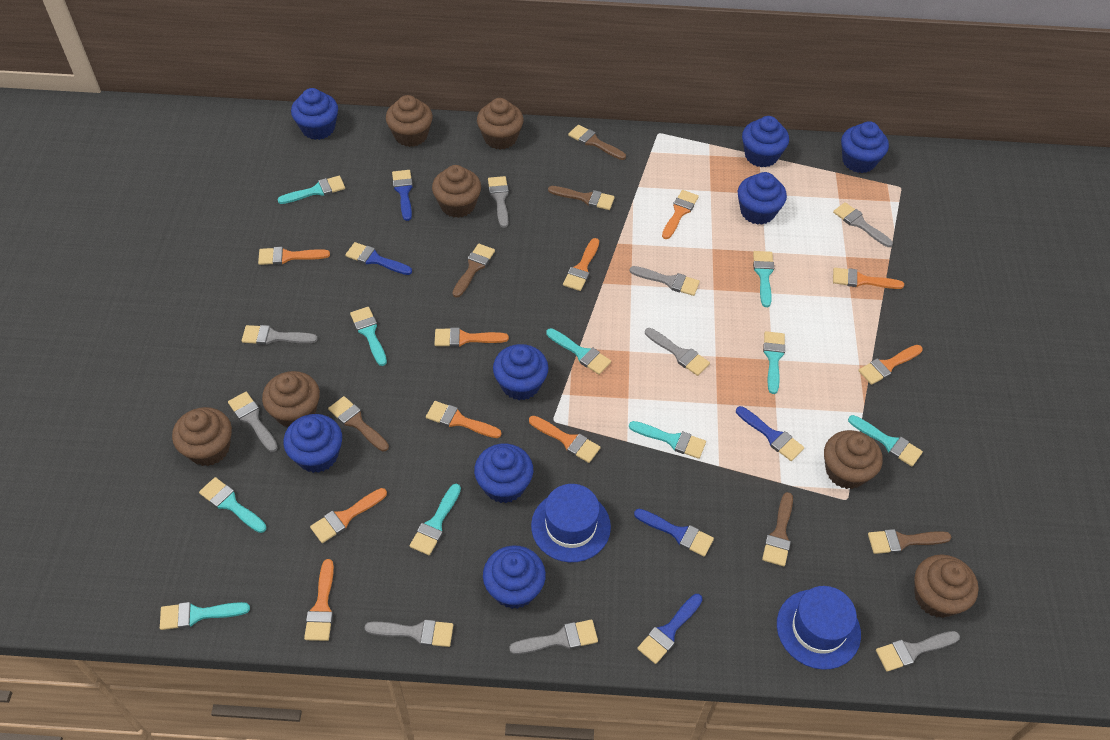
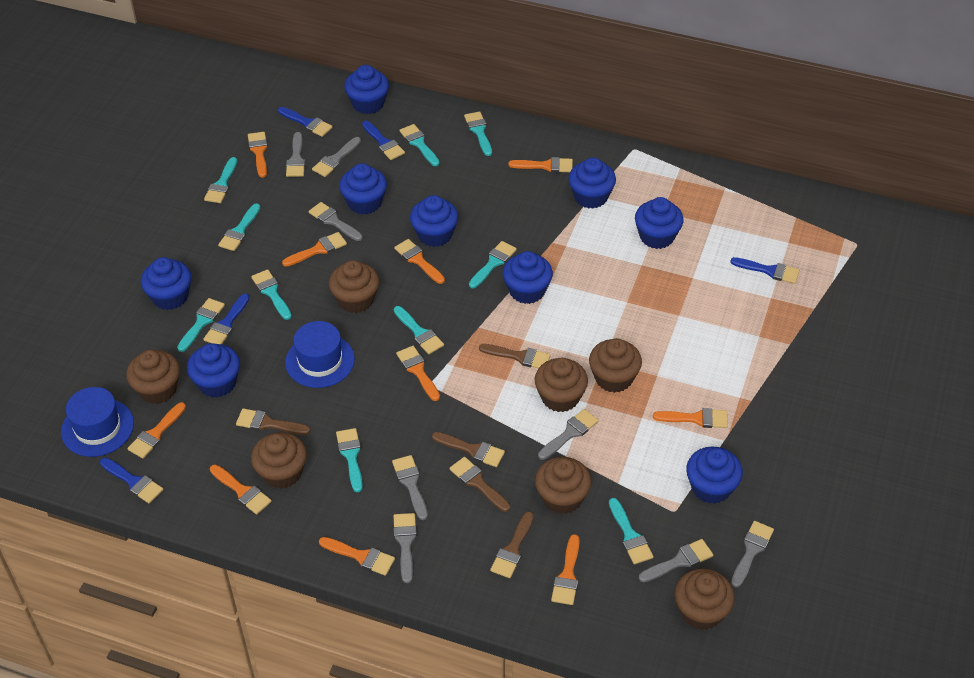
blue cupcake: [283,414,342,473] [291,88,338,140] [474,444,533,503] [483,545,546,609] [493,344,548,400] [738,172,787,225] [742,116,789,167] [841,121,889,173] = 8 -> [140,257,191,310] [187,343,240,398] [339,163,387,215] [344,65,389,114] [410,195,458,247] [503,251,553,304] [568,157,616,209] [635,197,684,249] [686,447,743,504] = 9
brown brush: [328,396,389,451] [452,244,495,298] [548,186,615,210] [568,125,626,160] [762,492,793,566] [868,529,952,554] = 6 -> [236,408,310,435] [432,432,505,467] [450,457,510,512] [479,344,551,368] [490,511,534,578] = 5
grey brush: [228,392,278,452] [242,325,318,345] [365,620,453,647] [488,176,509,228] [509,620,598,654] [629,266,700,296] [645,328,710,376] [833,202,893,247] [876,631,960,672] = 9 -> [286,132,305,177] [309,202,363,241] [312,137,361,177] [392,455,428,520] [394,513,417,583] [538,409,599,460] [639,539,713,582] [731,521,774,588] = 8

